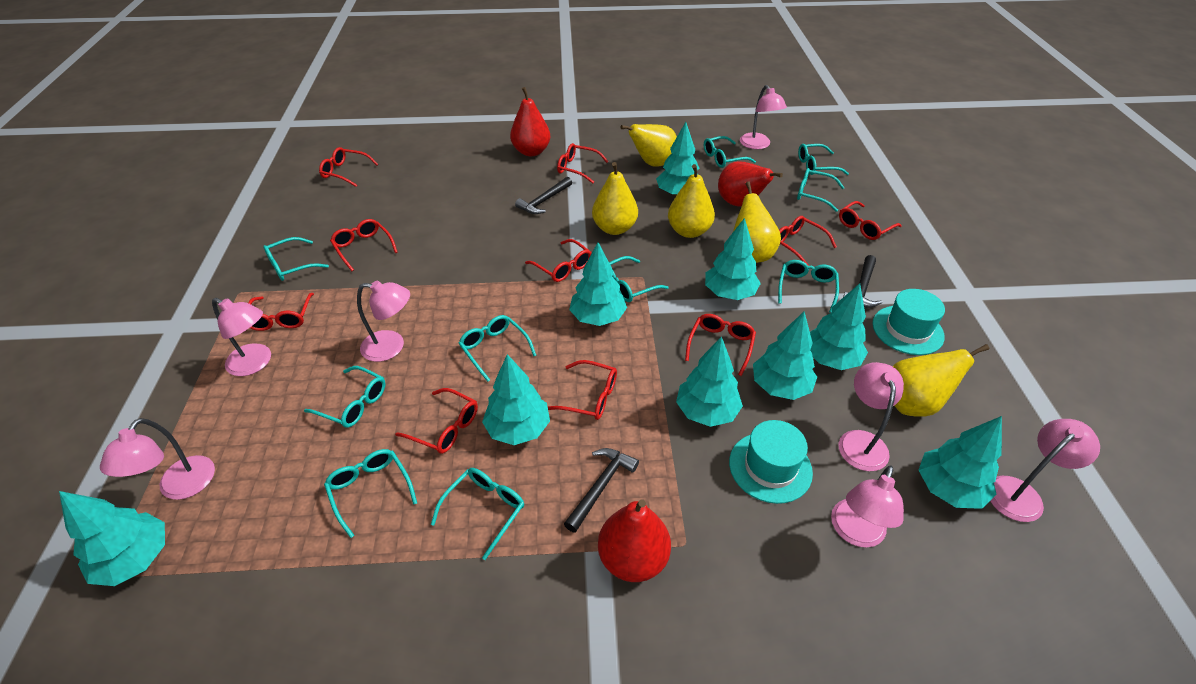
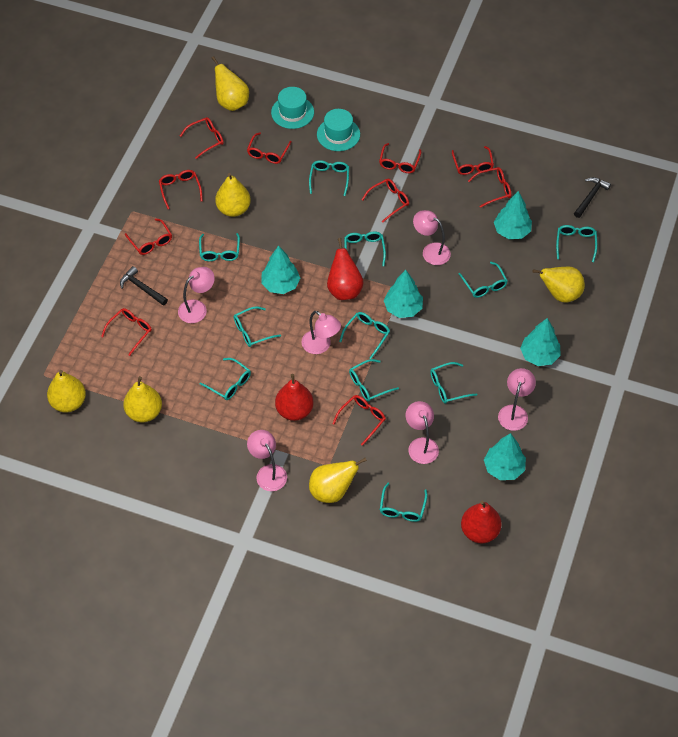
black hammer: [515,177,572,214] [564,448,639,533] [843,255,882,308] = 3 -> [120,266,168,306] [574,177,611,218] = 2
pink lamp: [100,418,215,500] [212,298,271,376] [357,281,410,362] [740,85,787,149] [831,465,904,548] [838,362,904,471] [990,419,1100,522] = 7 -> [178,267,215,323] [247,430,287,491] [301,311,341,354] [406,401,439,464] [413,210,451,265] [498,368,536,431] = 6
turquoise glasses: [263,237,329,281] [304,366,385,428] [324,449,417,538] [431,468,524,560] [458,315,537,382] [609,256,669,302] [704,136,756,168] [778,260,839,313] [797,168,845,212] [798,144,849,175] = 10 -> [199,233,240,261] [199,358,251,400] [234,306,281,347] [309,160,349,196] [339,312,390,359] [344,232,386,266] [349,359,399,401] [380,483,427,522] [430,362,478,403] [459,262,508,298] [556,225,597,262] = 11
turquoise tree: [59,491,165,586] [482,354,550,445] [569,242,627,326] [656,122,700,196] [676,336,743,427] [705,218,761,300] [753,311,817,400] [810,283,868,370] [919,416,1002,509] = 9 -> [261,245,300,294] [384,270,423,318] [484,433,526,480] [494,191,532,239] [520,318,561,366] = 5
yellow pear: [592,162,638,235] [621,124,677,167] [668,164,715,238] [733,181,781,263] [893,344,989,417] = 5 -> [47,370,86,412] [123,376,162,422] [212,56,249,111] [215,173,251,217] [309,458,367,503] [532,267,585,302] = 6

